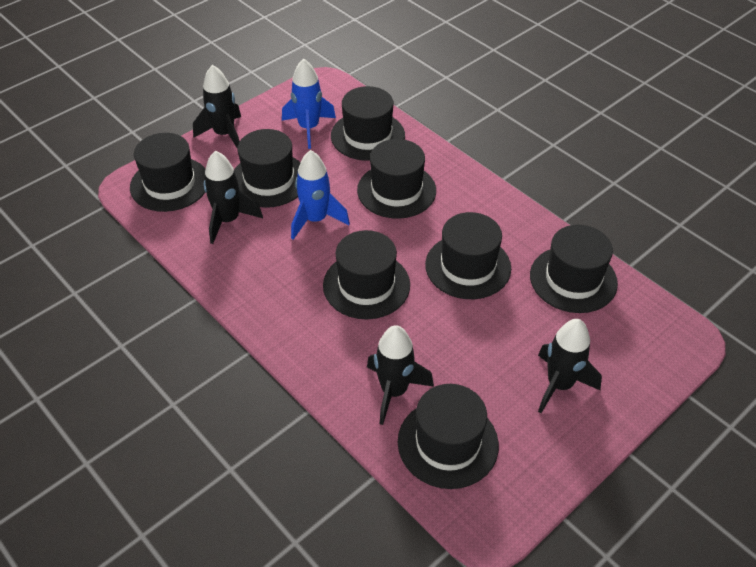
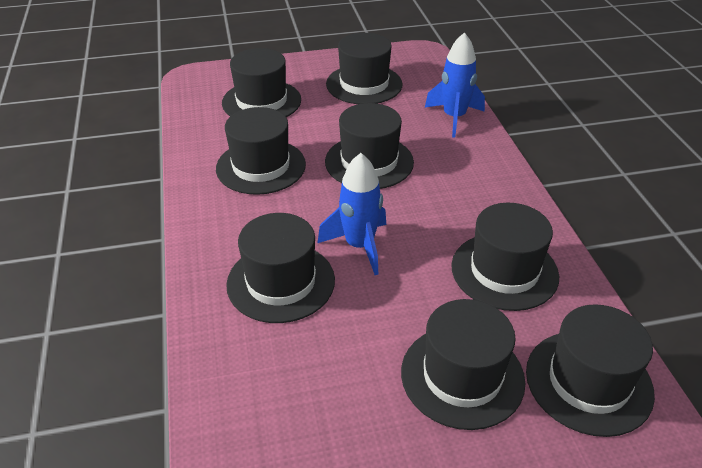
black rocket: [193,65,241,149] [204,151,263,244] [367,325,434,425] [538,319,602,413] = 4 -> none = 0

